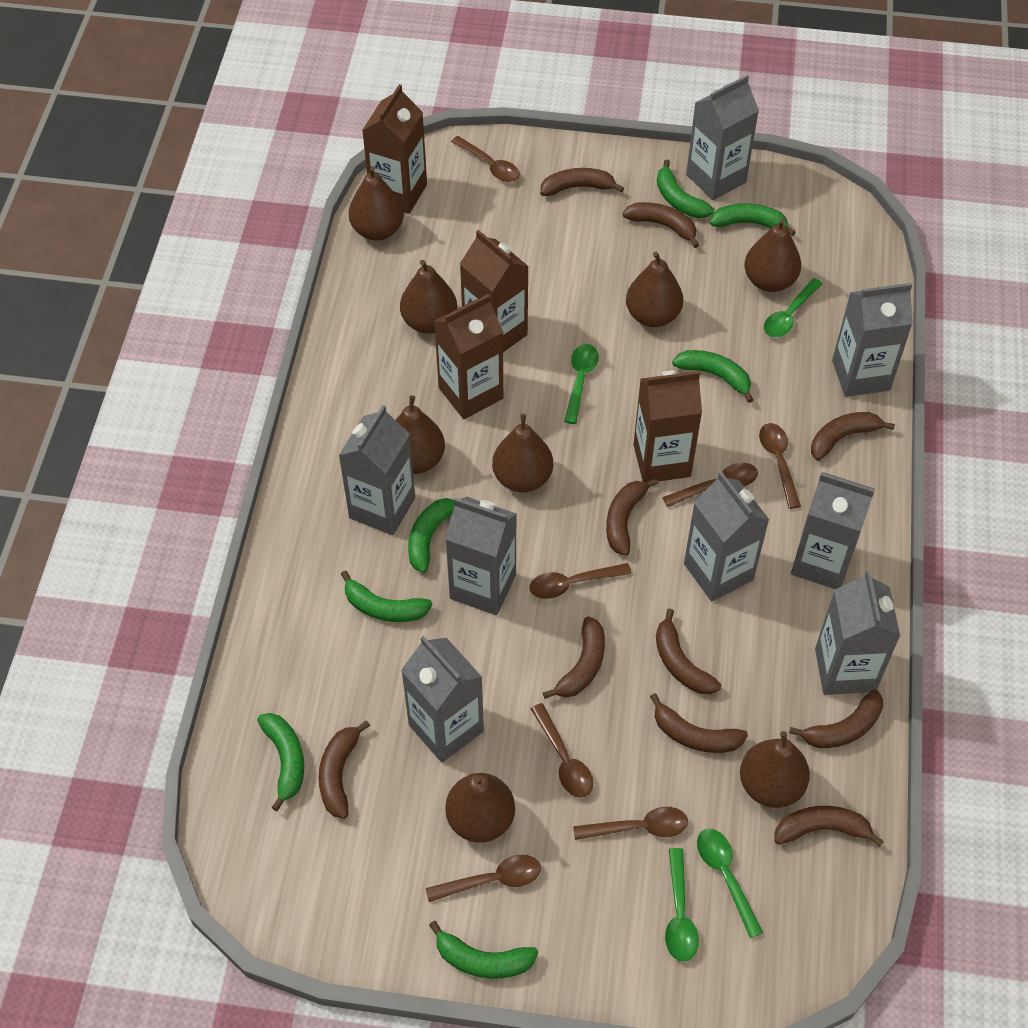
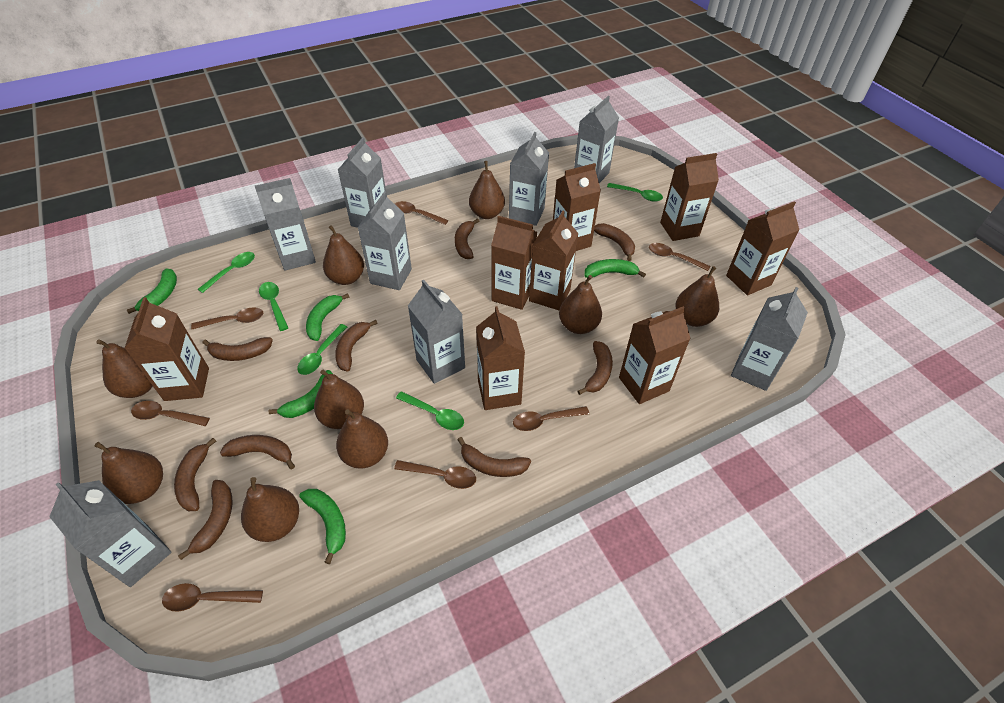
brown banana: [318,720,370,819] [540,168,624,196] [543,617,605,699] [606,478,659,556] [622,202,699,248] [650,693,748,753] [656,608,721,694] [774,806,884,847] [789,689,883,748] [811,412,895,461] = 10 -> [174,438,216,511] [178,480,233,560] [203,337,273,361] [220,435,295,469] [335,320,378,371] [455,218,479,259] [457,437,531,477] [577,341,613,395] [594,223,635,261] = 9
brown carton: [362,84,427,214] [434,294,503,419] [460,230,529,352] [633,371,702,483] = 4 -> [124,297,209,401] [476,306,525,410] [491,216,537,310] [529,211,579,310] [553,163,601,251] [619,306,691,404] [660,153,719,241] [726,201,799,295] = 8
brown pear: [349,166,404,240] [396,395,445,474] [400,260,457,334] [445,773,515,843] [492,414,553,492] [626,252,683,327] [740,731,810,808] [744,218,801,292] = 8 -> [95,442,163,504] [96,339,153,398] [241,477,299,542] [314,370,364,429] [323,225,364,285] [336,409,388,469] [469,161,505,219] [559,275,602,334] [676,266,719,327] = 9
green banana: [257,713,304,811] [341,570,433,622] [408,498,463,573] [429,921,538,979] [657,160,714,218] [672,350,753,403] [710,204,795,236] = 7 -> [127,268,177,314] [268,370,333,418] [299,489,346,564] [306,293,349,341] [584,259,646,278] = 5
green spoon: [564,344,599,424] [665,848,699,962] [697,828,763,938] [764,278,823,337] = 4 -> [198,252,255,293] [259,282,288,331] [297,324,347,375] [396,391,464,430] [607,183,663,202] = 5

